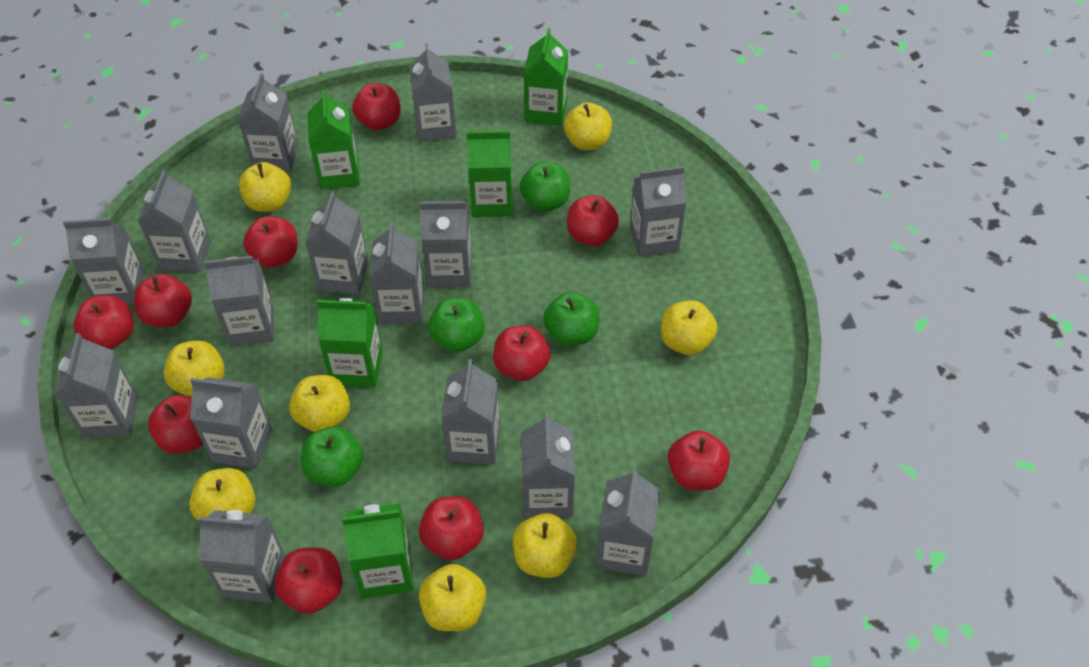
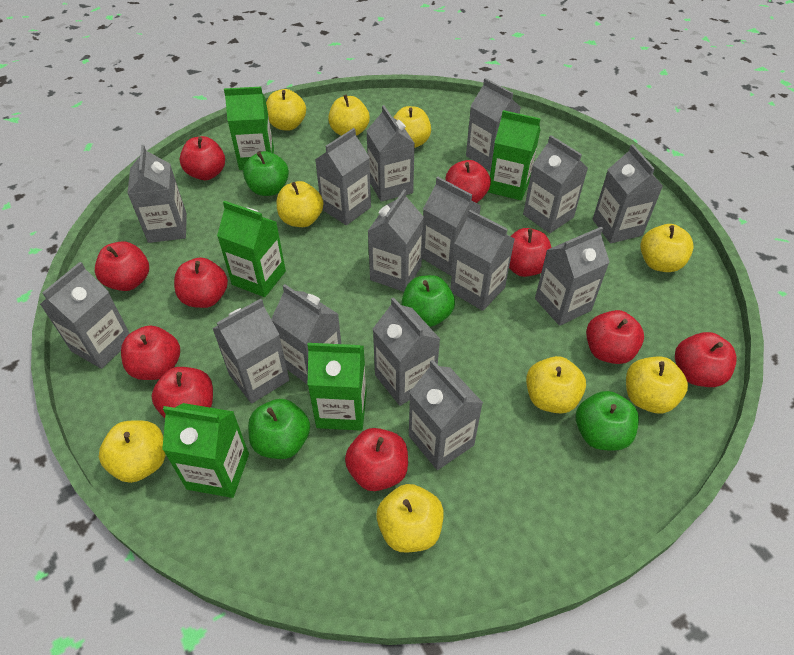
yellow apple: [164,340,224,396] [189,468,255,520] [239,162,291,212] [289,375,350,432] [419,564,486,631] [513,513,578,578] [564,102,612,150] [661,300,718,355] = 8 -> [99,420,166,483] [266,89,306,131] [277,181,323,227] [328,95,370,136] [376,484,444,553] [393,106,431,148] [526,356,586,414] [626,357,688,414] [640,224,694,272] = 9

